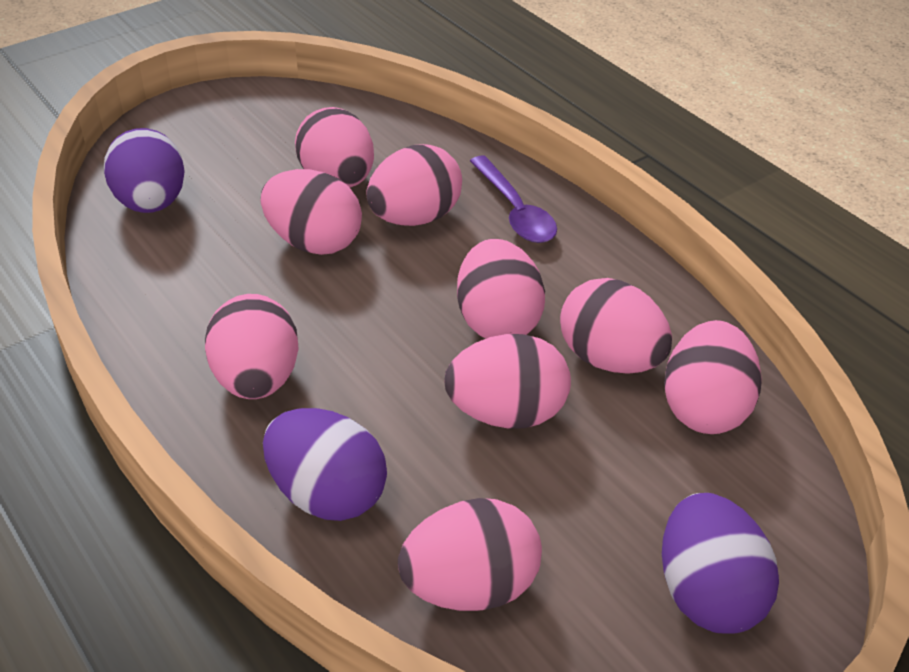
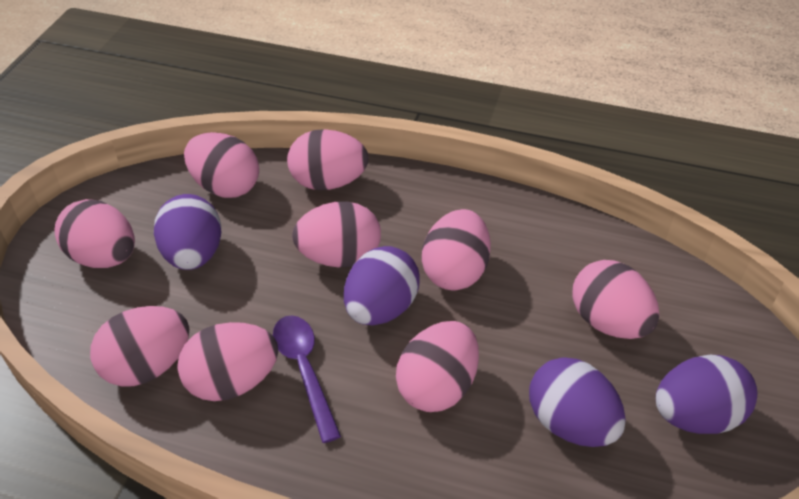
purple egg: [104,128,185,213] [263,408,387,521] [662,493,779,634] = 3 -> [154,194,221,270] [344,246,420,325] [529,357,626,447] [656,355,757,434] = 4

